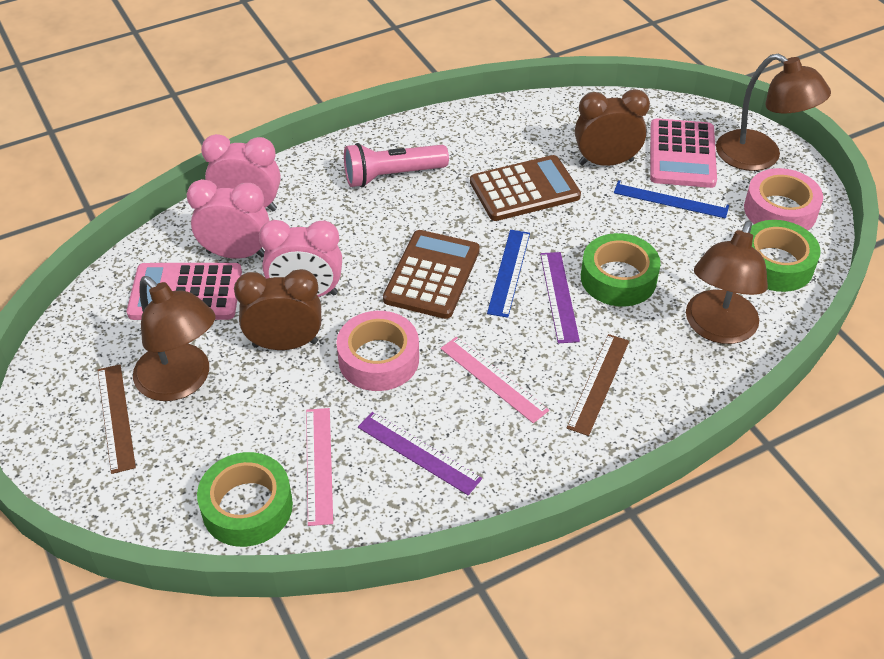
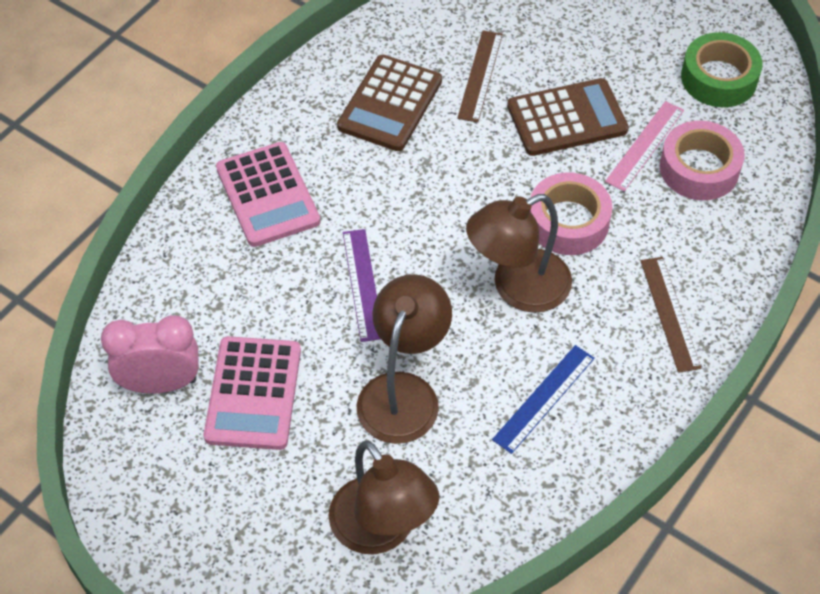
blue ruler: [487,230,530,318] [614,180,729,218] = 2 -> [492,345,595,454] = 1
brown clock: [234,269,321,350] [575,89,650,166] = 2 -> none = 0
green tape: [197,452,293,547] [581,233,661,307] [750,220,821,292] = 3 -> [681,32,763,107] = 1
pink clock: [187,179,270,259] [201,134,281,211] [259,220,342,297] = 3 -> [101,315,199,393] = 1
pink flashlight: [344,143,449,188] = 1 -> none = 0
pink ruler: [306,408,333,526] [440,337,549,423] = 2 -> [605,101,684,191] = 1
purple ruler: [358,412,482,495] [540,252,580,343] = 2 -> [343,229,380,342] = 1

